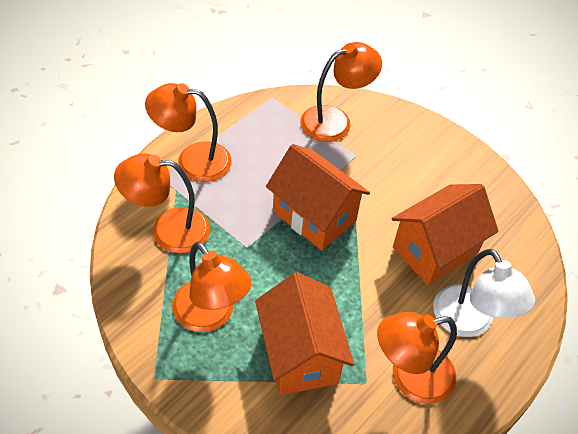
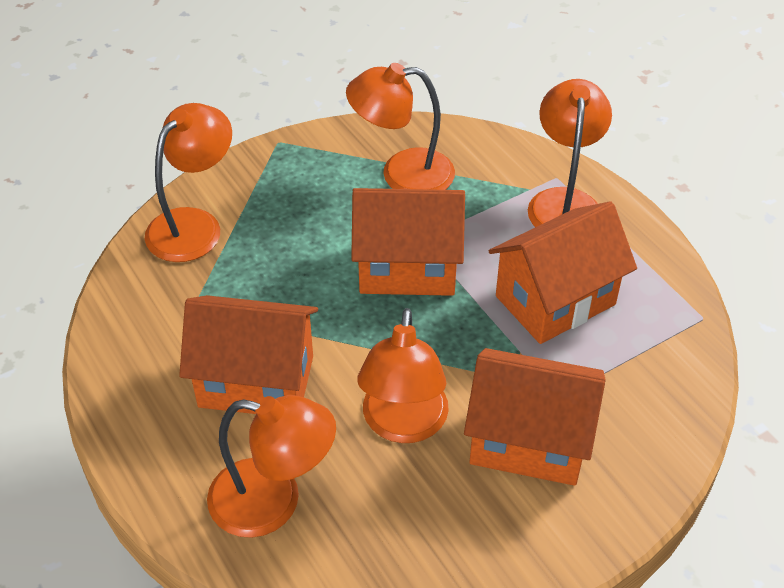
orange house: [255,272,354,395] [266,144,370,250] [391,184,499,285] = 3 -> [179,295,318,414] [351,188,465,296] [464,348,606,486] [489,201,637,344] = 4
white lamp: [433,249,535,337] = 1 -> none = 0

